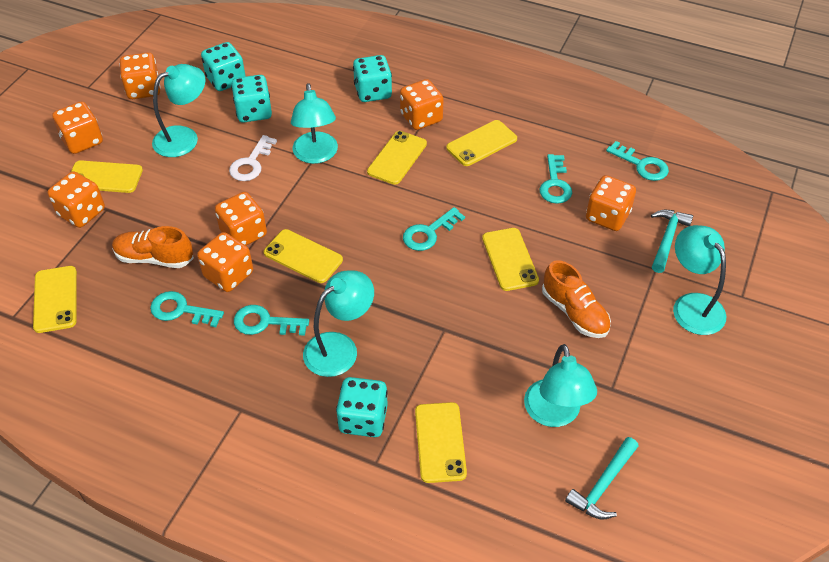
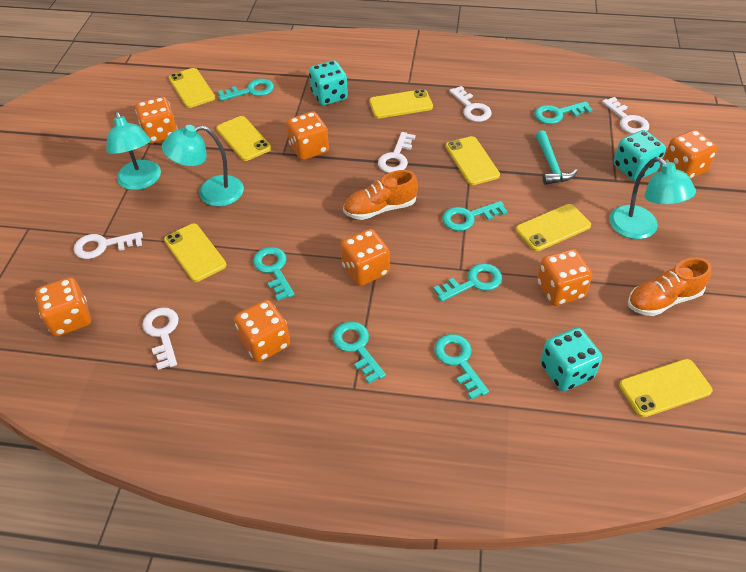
turquoise dice: [201,42,246,91] [231,75,272,123] [336,377,388,437] [353,55,392,102] = 4 -> [309,60,348,106] [540,328,602,391] [614,130,666,181] = 3
turquoise hammer: [565,437,638,519] [651,210,693,273] = 2 -> [536,130,578,185] = 1
turquoise key: [150,291,224,327] [234,305,309,336] [403,207,465,251] [539,154,572,204] [606,141,669,181] = 5 -> [218,79,274,101] [253,247,295,301] [332,321,386,384] [433,263,502,302] [434,334,489,400] [442,201,508,231] [535,101,592,124] = 7
turquoise lamp: [152,64,205,157] [291,83,338,164] [303,270,374,377] [524,344,597,427] [673,225,726,335] = 5 -> [107,111,161,190] [162,125,244,206] [609,157,696,239] = 3
white key: [229,135,277,181] = 1 -> [74,232,143,259] [142,307,179,370] [378,132,415,173] [449,86,492,122] [602,97,649,134] = 5

